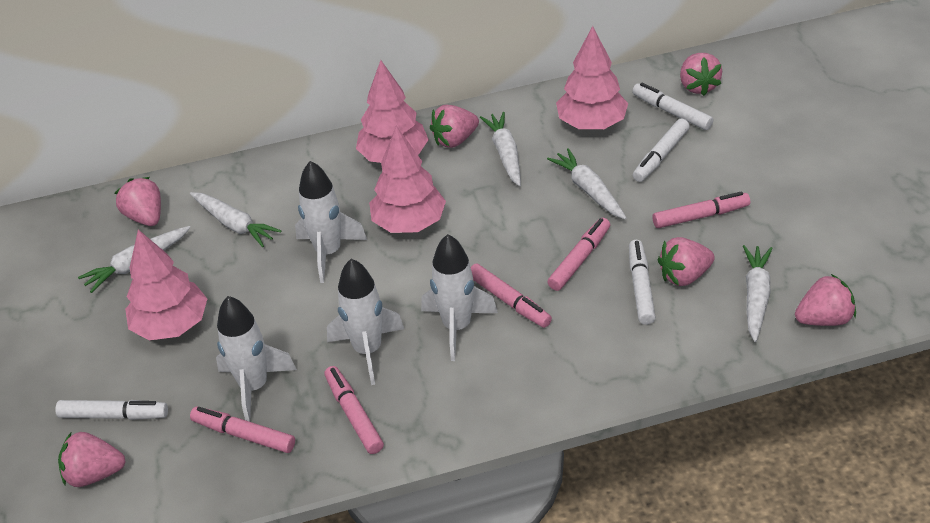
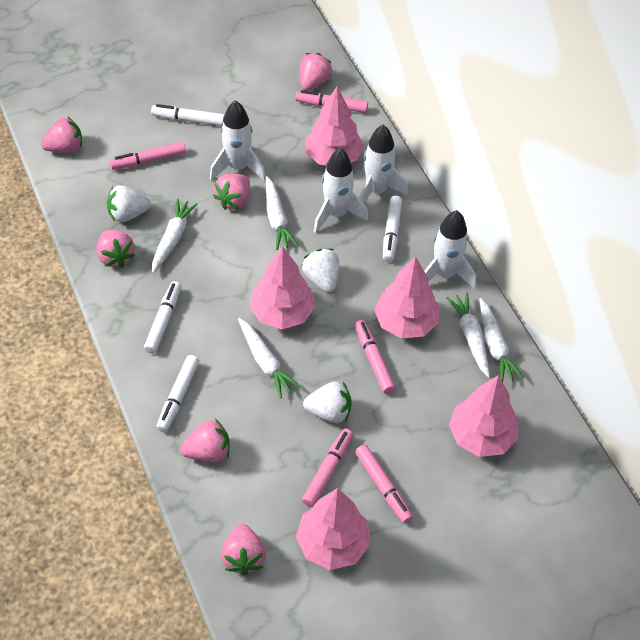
pink tree: [125,229,207,340] [356,60,429,163] [369,126,446,233] [556,26,628,129] = 4 -> [249,246,315,329] [296,488,370,570] [306,87,364,165] [374,256,439,338] [449,375,518,457] = 5
white strawberry: none = 0 -> [107,185,151,222] [302,249,339,293] [303,382,352,423] = 3

